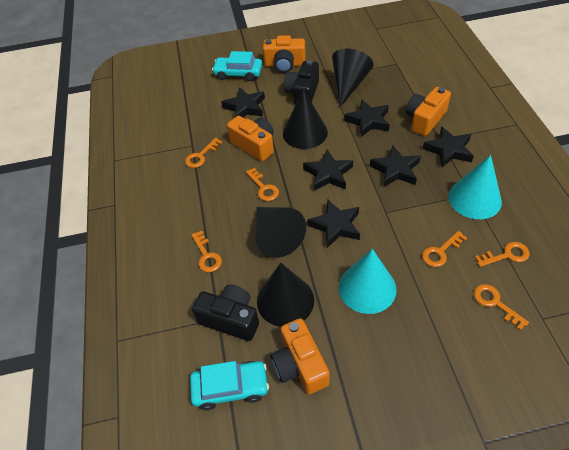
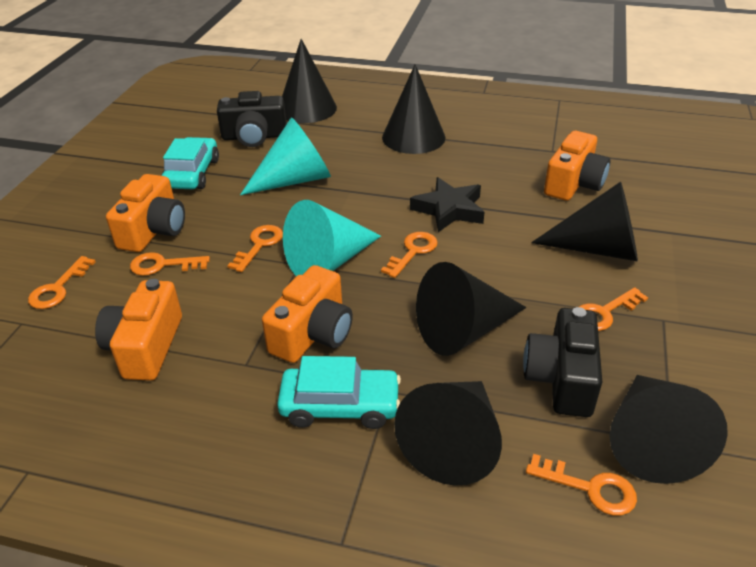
black cone: [255,207,306,258] [257,263,314,327] [283,89,328,149] [332,49,374,107] = 4 -> [282,39,337,123] [382,64,446,154] [394,381,502,486] [416,262,526,356] [531,182,638,261] [609,375,728,484] = 6
black star: [221,87,265,117] [303,150,353,191] [307,200,360,248] [344,99,390,137] [370,146,421,187] [423,126,474,167] = 6 -> [410,177,484,232] = 1

